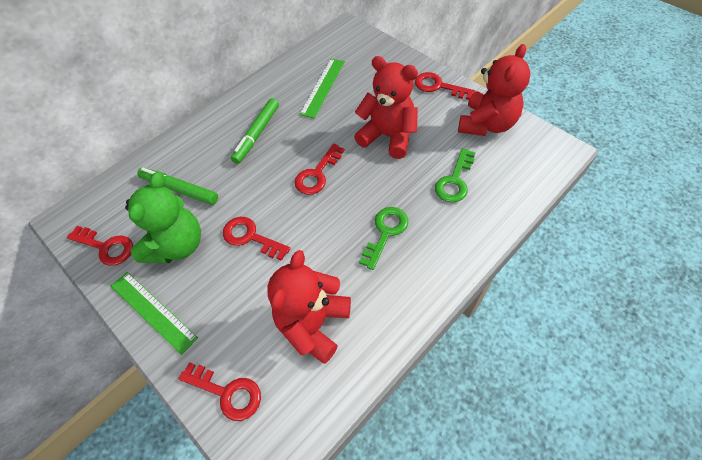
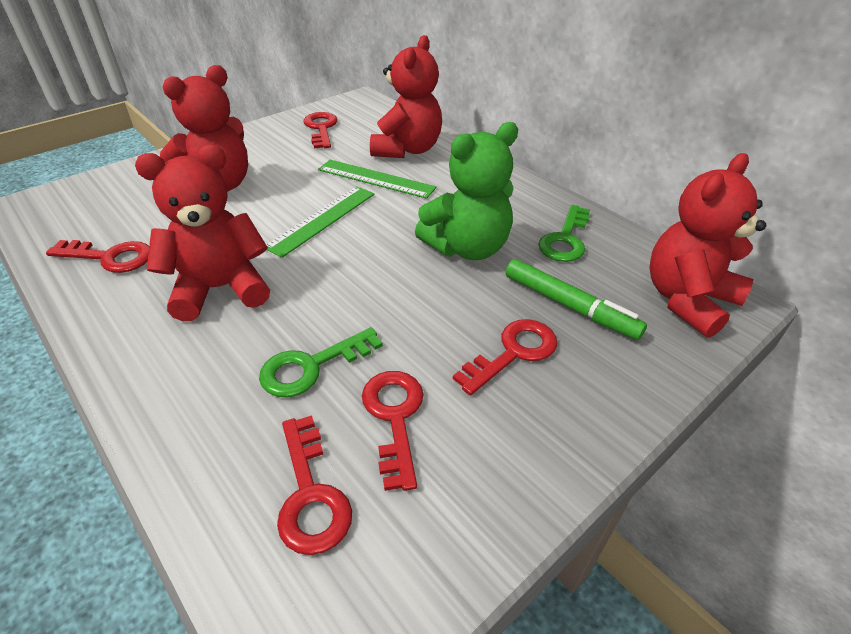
green marker: [137,167,218,205] [231,98,279,164] = 2 -> [506,259,647,340] = 1
red teddy bear: [267,250,351,364] [354,56,418,159] [458,44,531,136] = 3 -> [135,145,270,321] [160,65,248,192] [370,35,442,158] [650,153,766,338] = 4

